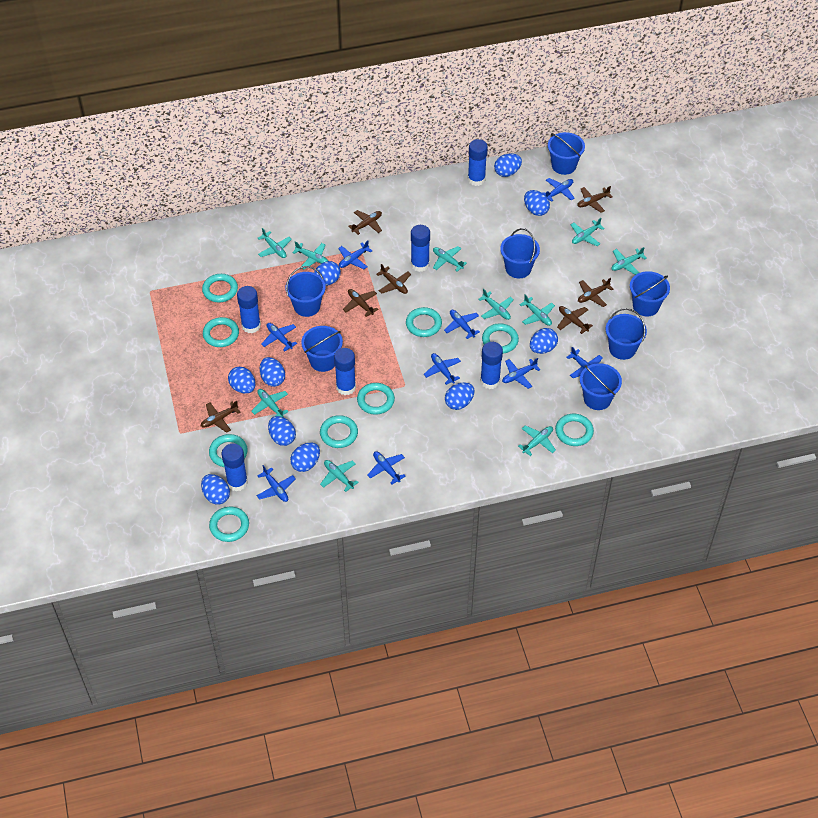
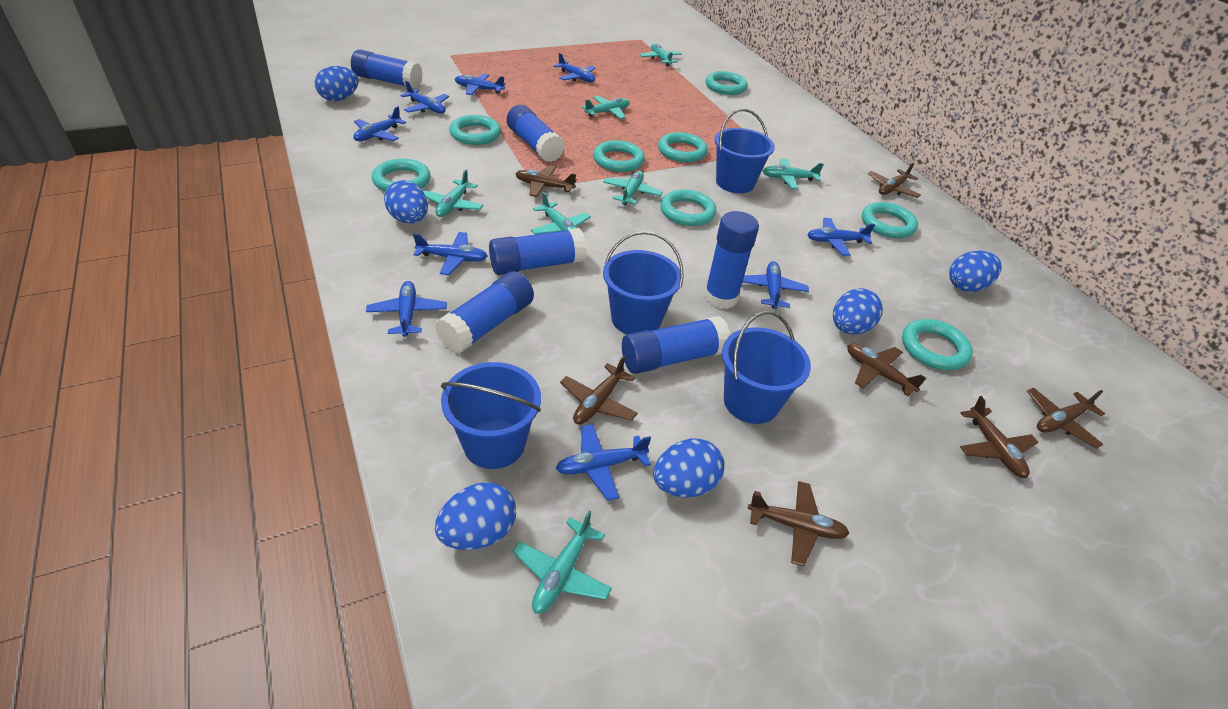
blue bucket: [285,266,326,317] [301,326,343,372] [501,228,540,278] [548,132,585,175] [580,363,622,410] [606,308,647,360] [630,271,670,316] = 7 -> [441,362,541,469] [603,231,684,334] [715,109,775,193] [722,311,811,424] = 4
blue egg: [201,474,230,505] [228,367,256,394] [260,357,285,387] [268,416,296,446] [290,443,320,472] [314,261,341,286] [445,382,475,410] [494,154,522,177] [524,190,550,216] [530,328,558,354] = 10 -> [315,66,359,101] [384,180,428,224] [435,482,516,550] [653,438,725,498] [833,288,883,334] [949,251,1002,292] = 6
turquoise plane: [251,389,289,417] [258,228,292,258] [292,241,328,269] [320,460,359,492] [433,246,467,272] [478,289,514,320] [518,425,556,456] [519,294,555,326] [571,218,605,246] [611,247,647,275] = 10 -> [424,169,484,217] [513,511,612,614] [531,192,591,235] [581,96,630,119] [603,171,662,206] [640,43,682,67] [763,159,824,189] = 7
turquoise ring: [202,274,238,302] [203,317,239,347] [209,434,248,467] [209,507,249,542] [320,415,358,448] [357,383,395,415] [406,307,442,337] [482,323,519,354] [555,414,594,446] = 9 -> [372,159,431,192] [449,115,501,145] [593,140,645,172] [658,132,708,162] [660,189,716,226] [706,71,748,95] [862,202,918,238] [902,319,973,370] = 8

